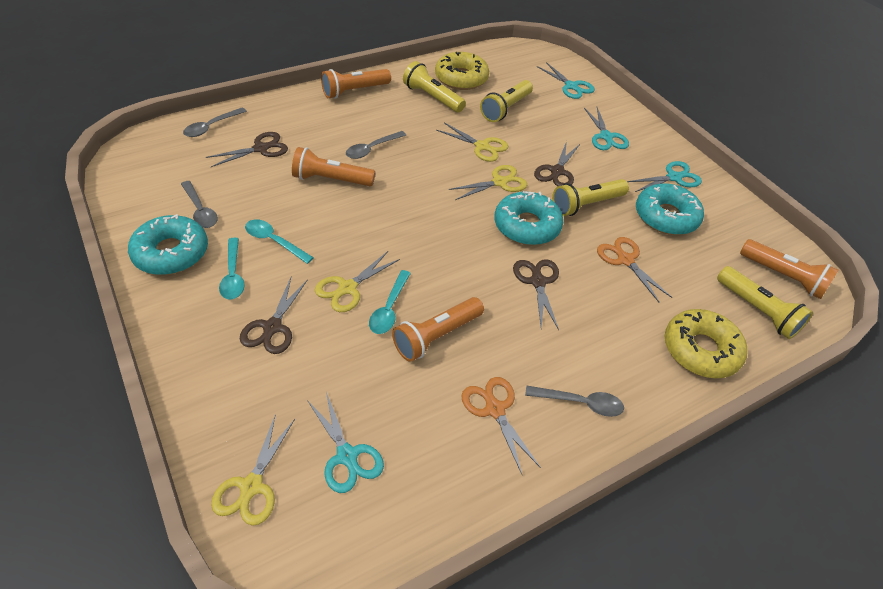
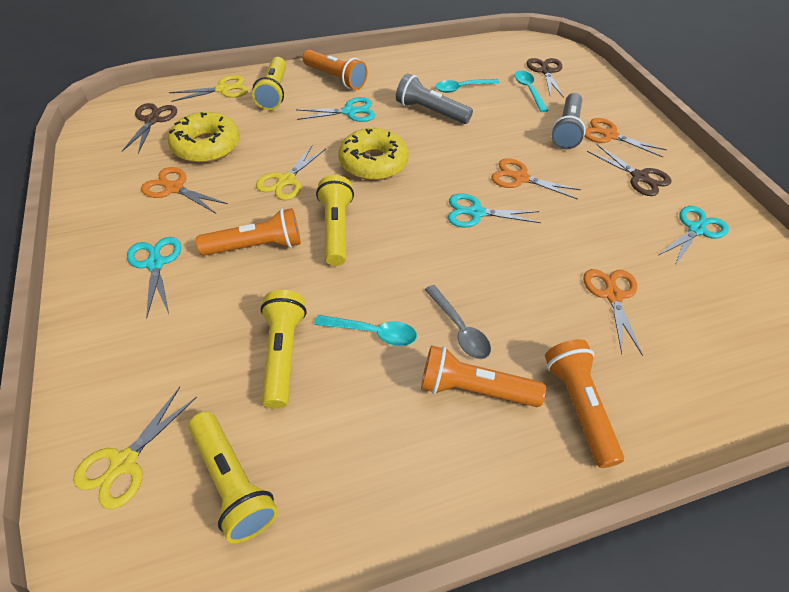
brown scissors: [206,132,288,167] [240,278,308,354] [513,259,559,330] [534,141,580,187] = 4 -> [122,103,177,154] [526,58,564,98] [587,144,672,196] = 3
grey flashlight: none = 0 -> [396,73,473,124] [551,93,586,149] = 2
grey spoon: [181,181,218,228] [183,107,247,137] [346,131,406,159] [525,386,624,417] = 4 -> [425,285,491,359] = 1
orange scissors: [461,377,541,474] [597,237,672,302] = 2 -> [141,167,228,213] [491,158,582,200] [583,269,643,356] [585,118,667,157] = 4
turquoise donut: [128,214,208,275] [494,191,563,245] [636,183,704,235] = 3 -> none = 0
yellow scissors: [211,414,295,526] [315,251,400,312] [436,123,508,162] [449,165,527,200] = 4 -> [73,387,197,509] [169,75,248,102] [256,144,326,200] = 3

